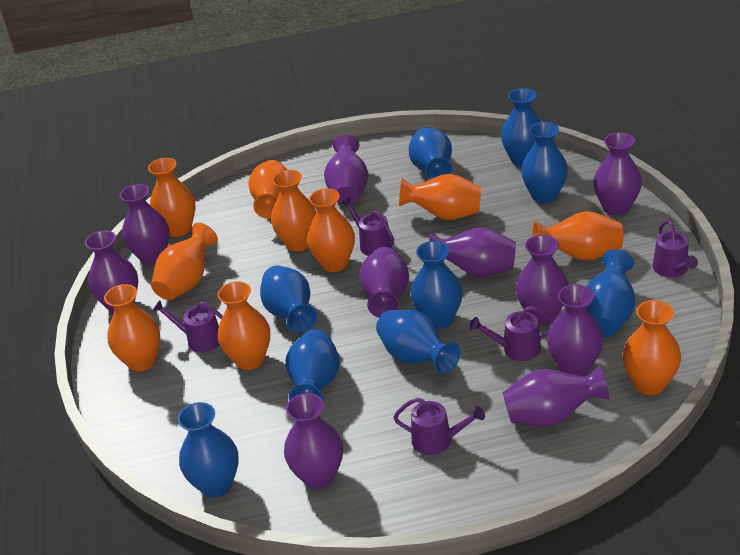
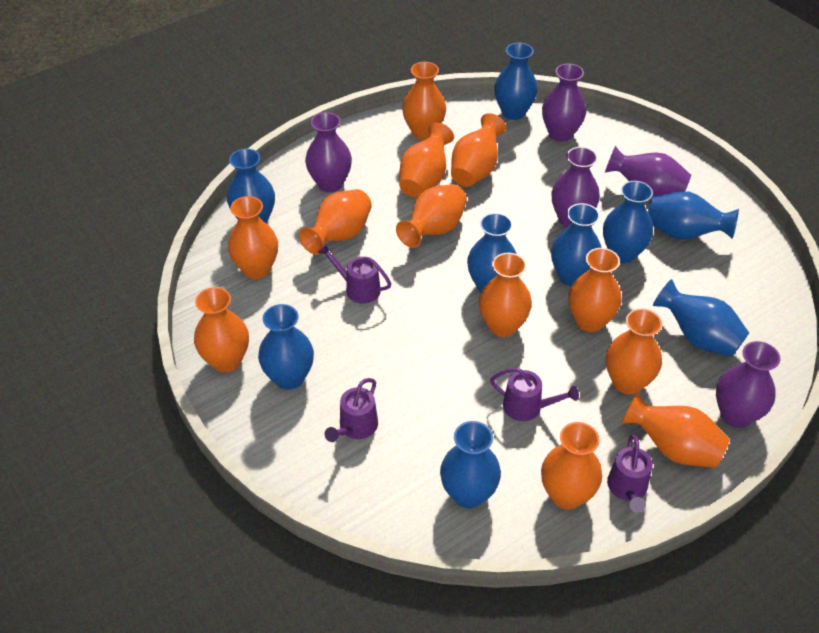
orange vase: [104,284,160,372] [148,158,195,237] [151,223,218,300] [217,281,270,370] [248,160,287,219] [271,170,316,252] [307,188,355,272] [399,174,482,220] [532,211,624,261] [622,300,681,395] = 10 -> [194,287,249,373] [228,196,278,279] [299,189,372,255] [396,184,467,248] [399,123,454,198] [402,62,446,140] [451,113,506,187] [479,253,532,337] [541,422,602,509] [568,248,622,332] [606,309,662,394] [621,392,730,468] = 12
purple vase: [85,230,138,313] [120,184,169,265] [284,393,343,489] [324,135,368,204] [359,247,409,318] [430,227,516,277] [503,365,610,427] [516,235,569,324] [547,284,604,376] [594,132,642,216] = 10 -> [305,112,352,192] [542,63,586,142] [551,147,600,227] [605,146,691,199] [716,341,780,428] = 5
purple watering can: [152,300,223,352] [341,197,394,256] [393,398,485,455] [470,306,554,361] [653,220,698,278] = 5 -> [318,244,391,304] [325,378,378,442] [490,368,579,421] [607,435,653,513] = 4

